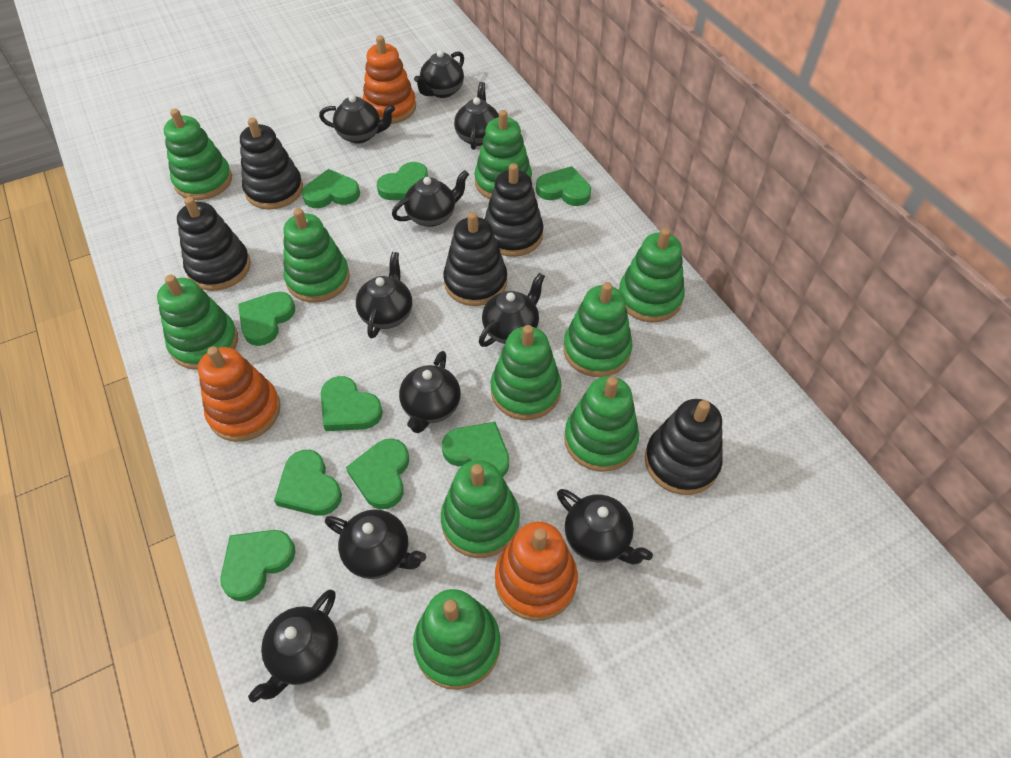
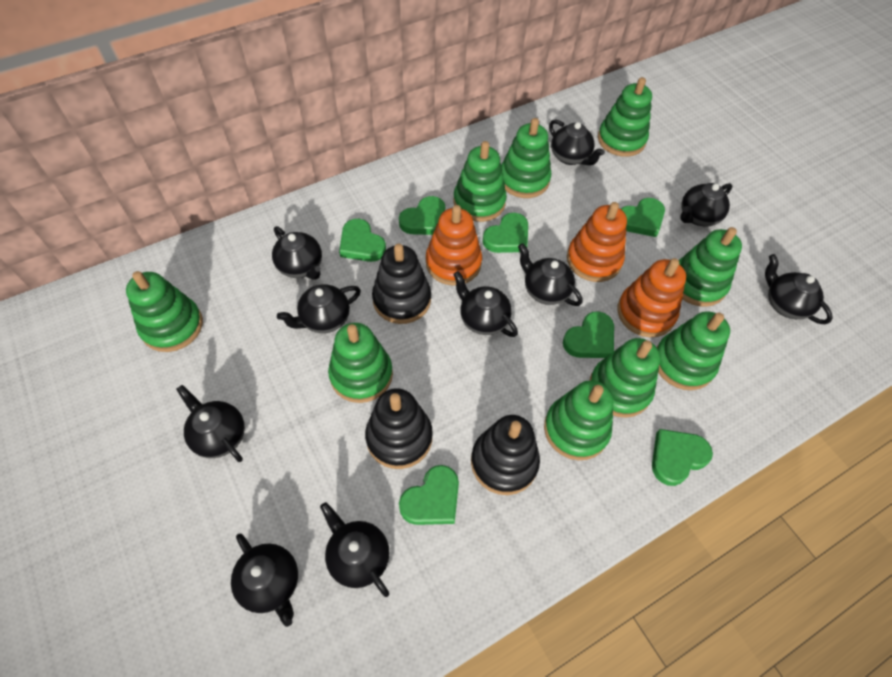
black stacking toy: [177,197,251,291] [240,118,303,210] [443,212,507,306] [484,163,543,257] [645,399,723,495] = 5 -> [365,388,433,469] [372,244,431,324] [471,415,540,495] = 3
green heart: [220,530,296,602] [238,292,295,346] [274,450,342,516] [302,169,360,208] [321,376,383,431] [346,439,409,509] [377,162,428,200] [442,422,509,477] [536,166,591,206] = 9 -> [339,219,386,262] [399,196,445,235] [399,465,459,525] [482,213,528,253] [563,311,614,358] [621,198,665,237] [652,429,713,486] = 7
green stacking toy: [157,275,238,370] [164,109,232,200] [283,208,350,303] [413,589,501,690] [441,460,520,558] [474,110,532,199] [491,325,562,420] [563,282,632,377] [564,376,639,472] [619,228,685,323] = 10 -> [126,271,203,352] [328,323,393,403] [453,141,507,222] [501,118,551,198] [544,380,614,460] [590,338,660,418] [598,77,652,157] [657,312,730,390] [679,227,742,307] = 9

